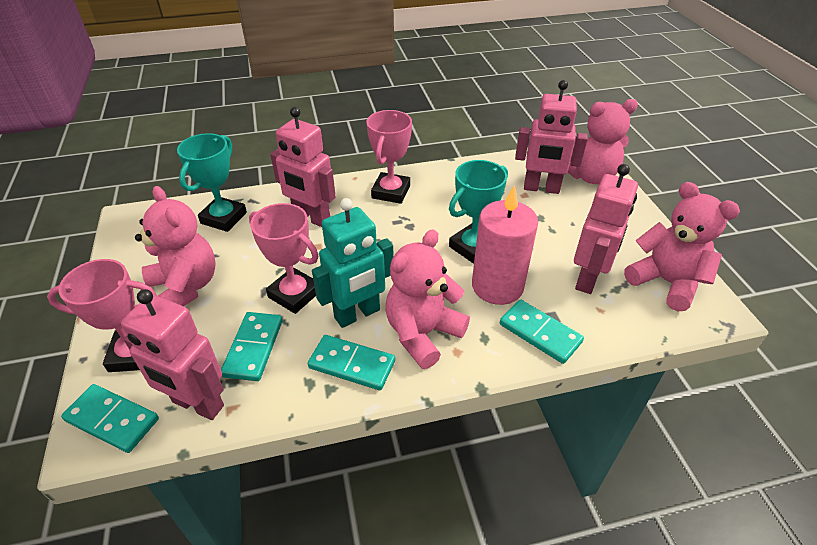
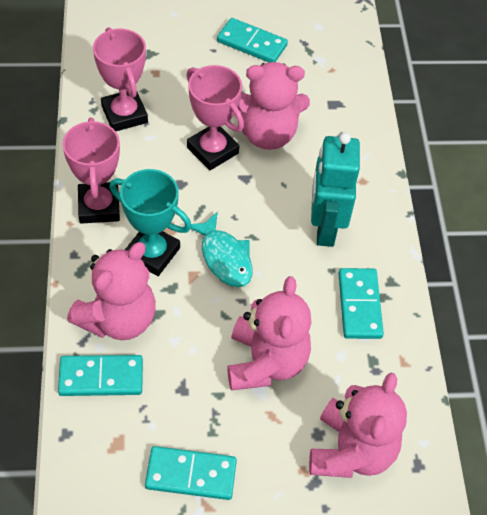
pink candle: [472,185,538,305] = 1 -> none = 0
pink robot: [121,289,224,420] [270,107,336,227] [515,80,588,194] [574,164,638,294] = 4 -> none = 0
turquoise fish: none = 0 -> [191,211,253,287] = 1
turquoise trophy: [177,133,247,232] [449,160,508,264] = 2 -> [110,169,192,276] = 1

